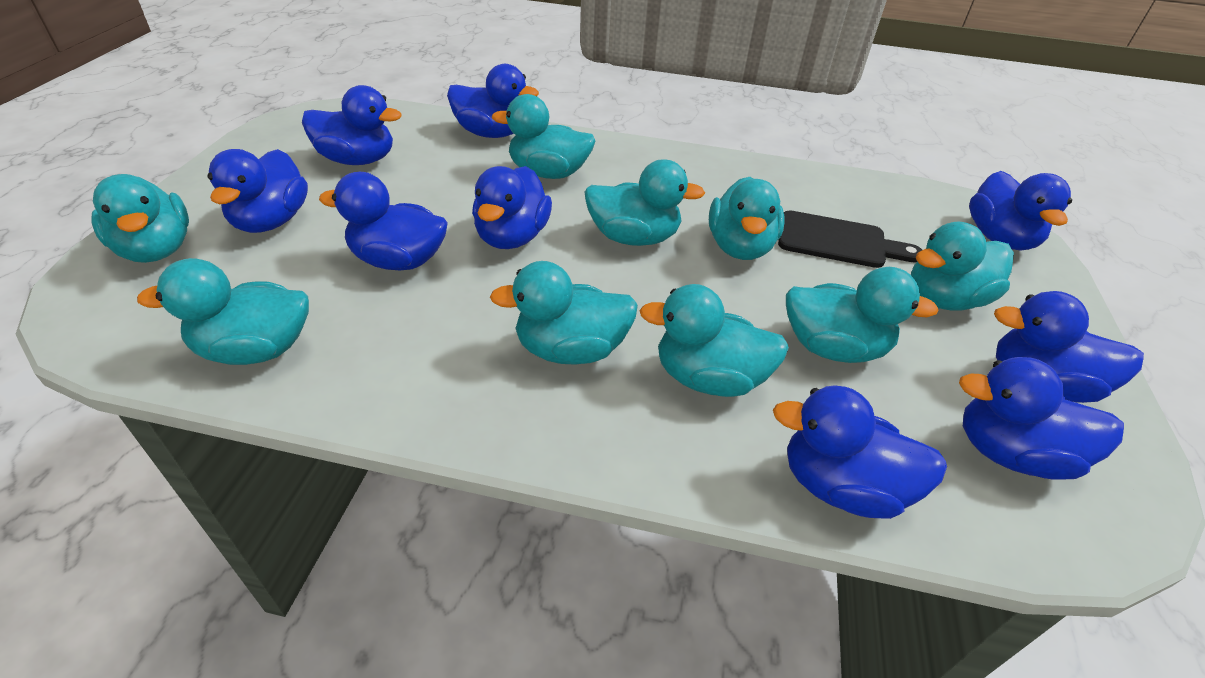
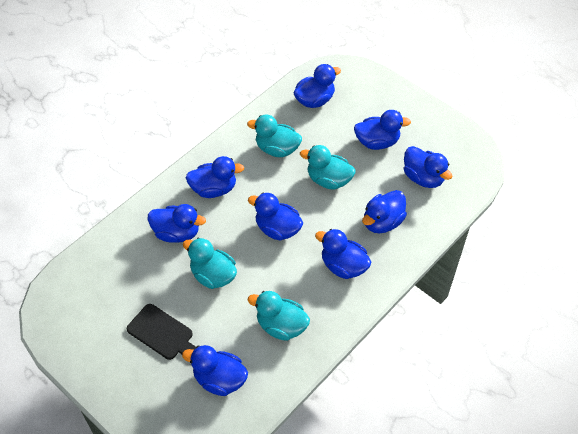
turquoise duck: [92,174,189,263] [137,258,309,365] [490,261,638,365] [492,94,595,179] [585,159,705,246] [639,284,789,397] [709,177,785,260] [786,267,938,363] [911,221,1014,310] = 9 -> [183,238,237,289] [247,115,302,157] [248,291,310,341] [300,145,355,189] = 4

